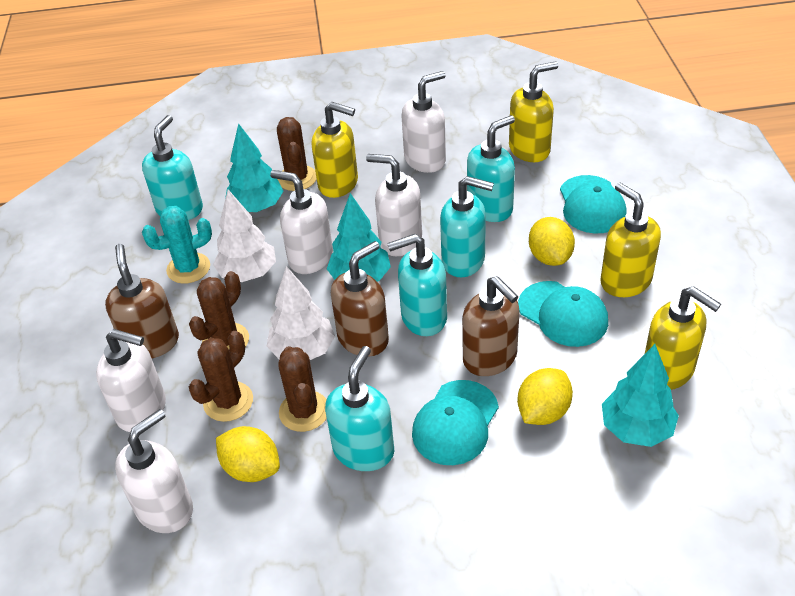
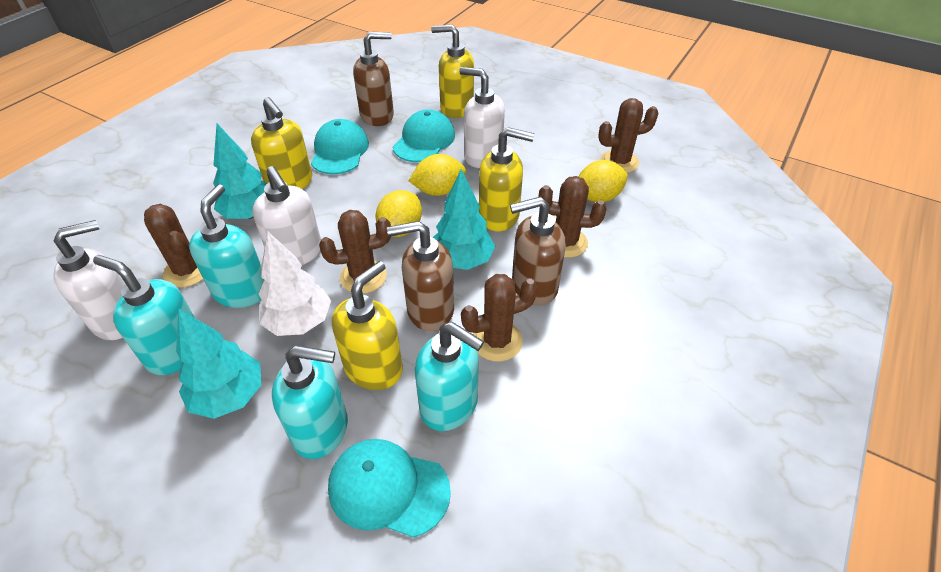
brown cactus: [189,271,249,349] [189,331,253,422] [277,117,316,191] [278,346,327,432] = 4 -> [144,204,203,288] [319,210,391,294] [461,274,538,362] [538,176,607,258] [598,98,658,173] = 5
turquoise cactus: [142,206,212,284] = 1 -> none = 0
turquoise soap dispenser: [142,115,203,220] [325,346,394,471] [387,234,447,336] [440,176,494,277] [467,115,515,222] = 5 -> [93,255,195,375] [189,184,264,308] [272,345,348,459] [415,322,484,431] = 4
white soap dispenser: [96,329,166,432] [115,409,193,533] [270,170,333,274] [366,154,422,256] [402,71,446,173] = 5 -> [54,220,125,340] [252,166,321,265] [459,67,505,168] = 3
white tree: [213,189,276,282] [267,266,335,360] = 2 -> [258,231,331,336] = 1

